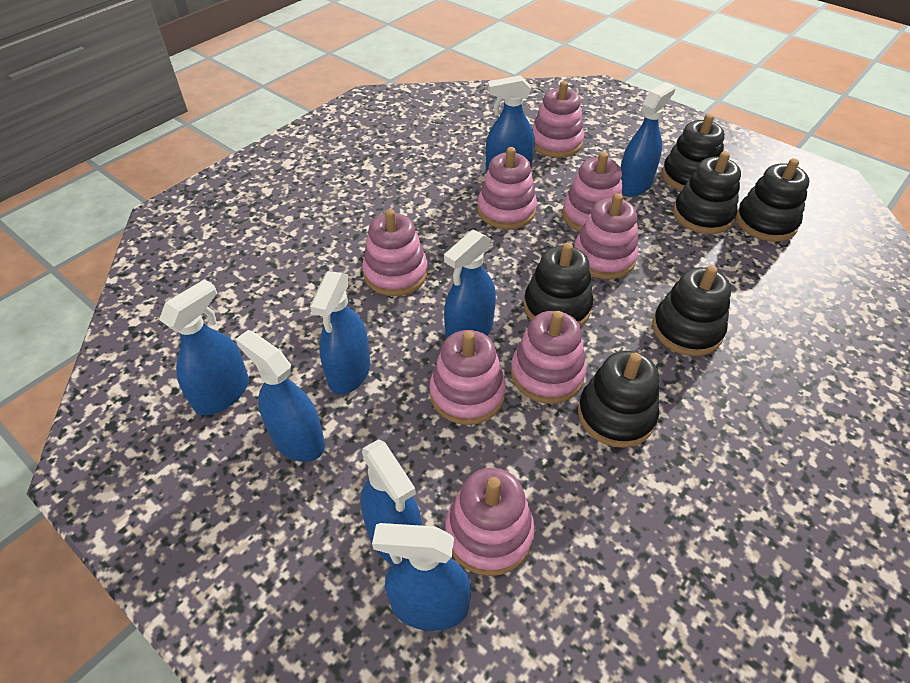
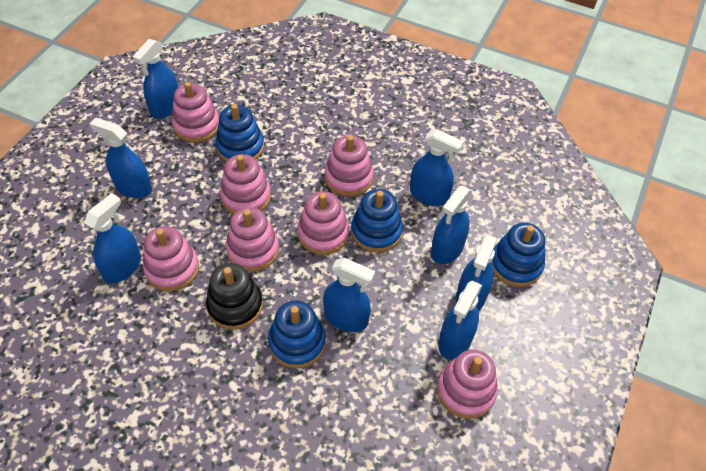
black stacking toy: [524,243,593,327] [578,351,659,448] [653,265,731,356] [662,114,725,191] [673,151,741,234] [736,158,810,242] = 6 -> [206,263,263,330] = 1
blue stacking toy: none = 0 -> [216,104,264,162] [268,300,326,368] [351,189,403,252] [491,223,545,287] = 4
pink stacking toy: [362,209,428,296] [430,330,506,425] [445,468,535,576] [477,147,537,229] [511,311,586,404] [532,81,584,158] [562,152,623,232] [574,193,639,279] = 8 -> [143,226,199,291] [172,82,219,142] [220,154,271,214] [226,207,279,272] [297,191,349,255] [325,135,374,196] [437,350,498,419] = 7

